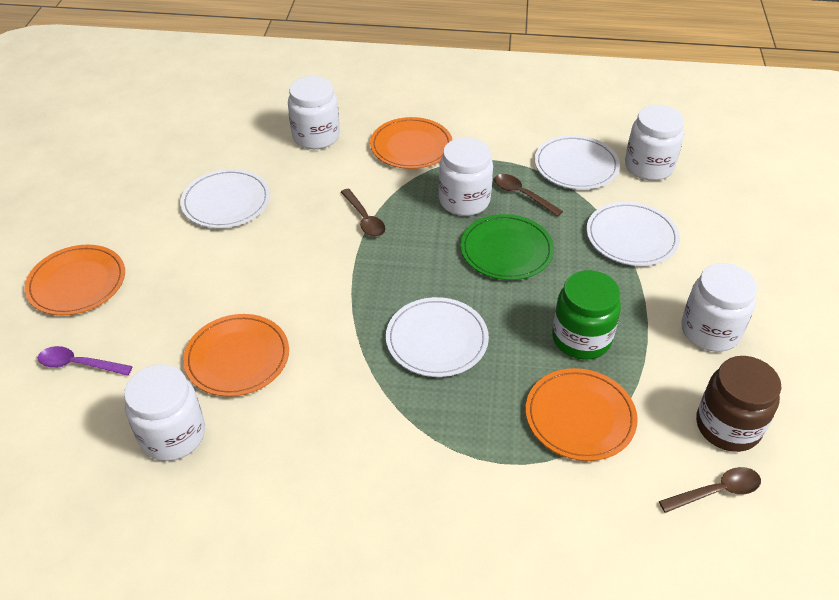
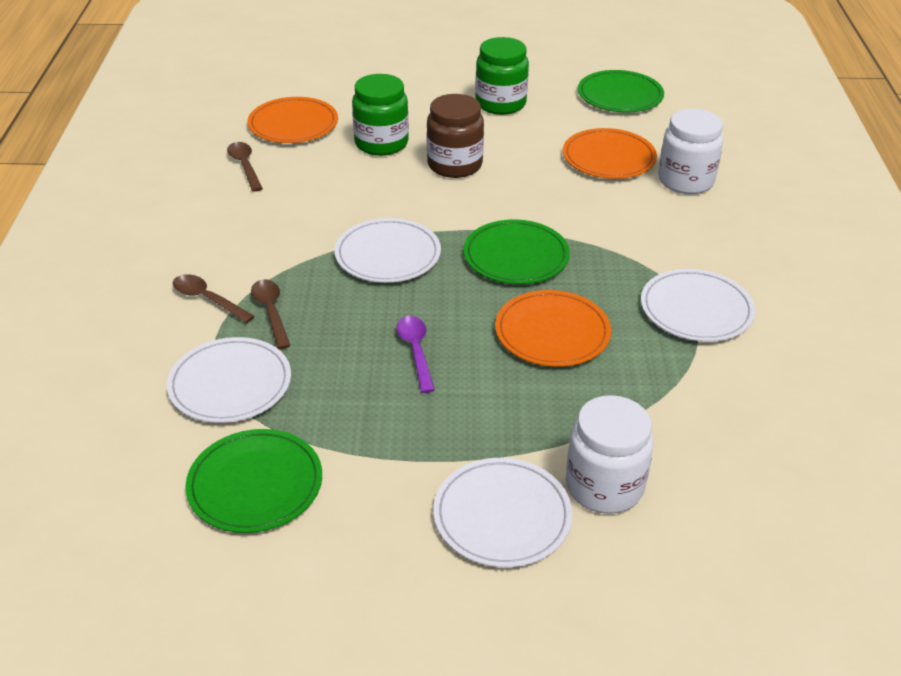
green jar: [552,270,621,360] = 1 -> [352,74,409,156] [475,37,529,115] = 2
green plate: [460,214,554,280] = 1 -> [185,429,322,533] [463,219,570,284] [578,70,664,113] = 3
orange plate: [25,245,125,316] [183,314,289,397] [370,117,452,169] [526,368,638,461] = 4 -> [248,97,338,143] [495,290,611,367] [563,128,657,179] = 3
white jar: [124,364,205,461] [288,76,340,149] [439,137,493,216] [625,105,684,181] [681,263,757,352] = 5 -> [566,395,653,514] [658,109,723,194] = 2

